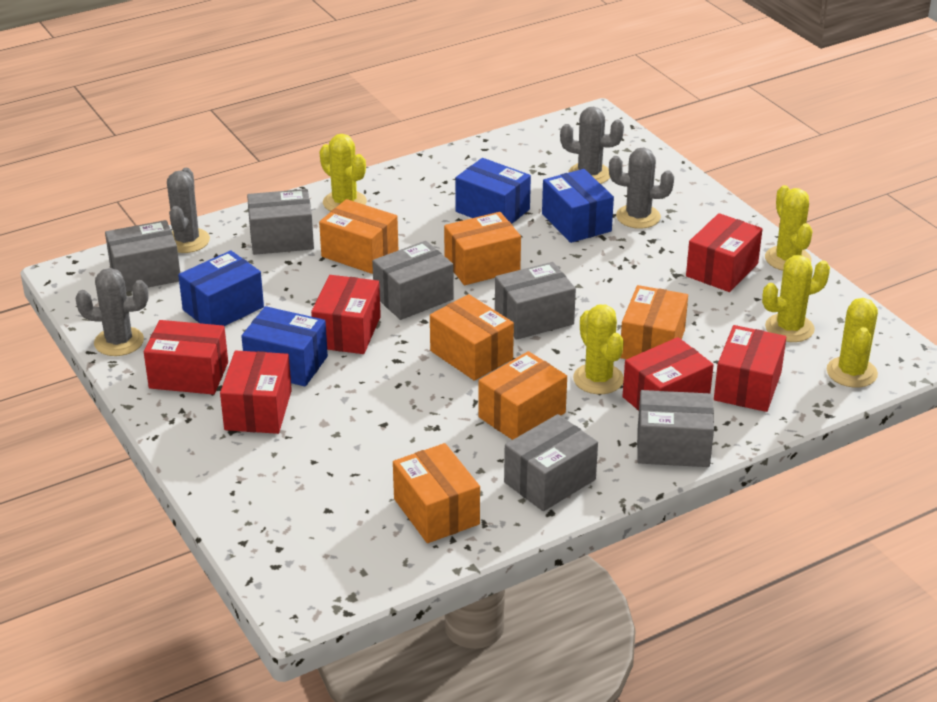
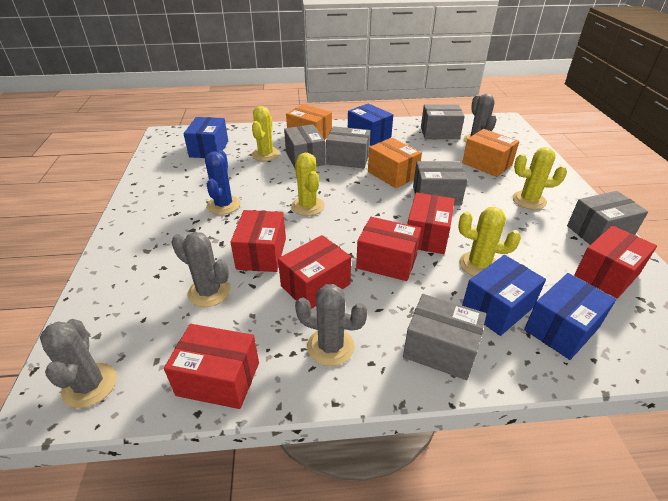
blue cactus: none = 0 -> [205,150,241,215] = 1
orange box: [319,199,398,274] [393,443,480,543] [430,294,514,381] [444,212,521,285] [478,351,567,440] [620,285,688,359] = 6 -> [286,104,332,140] [368,138,422,188] [462,129,519,177] = 3
yellow cactus: [319,134,367,211] [573,305,624,394] [762,255,830,342] [765,185,812,271] [827,298,878,388] = 5 -> [252,106,280,161] [291,153,325,216] [458,207,521,276] [512,147,567,210] = 4

